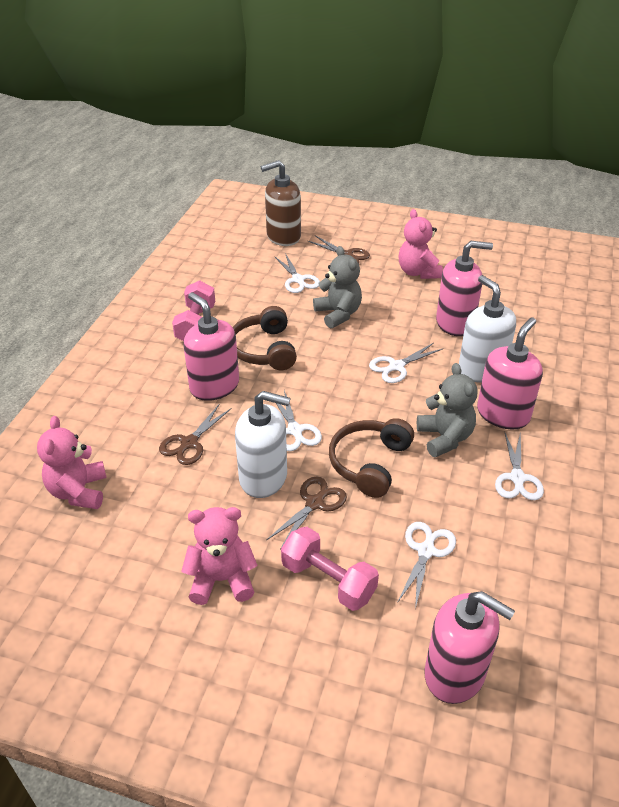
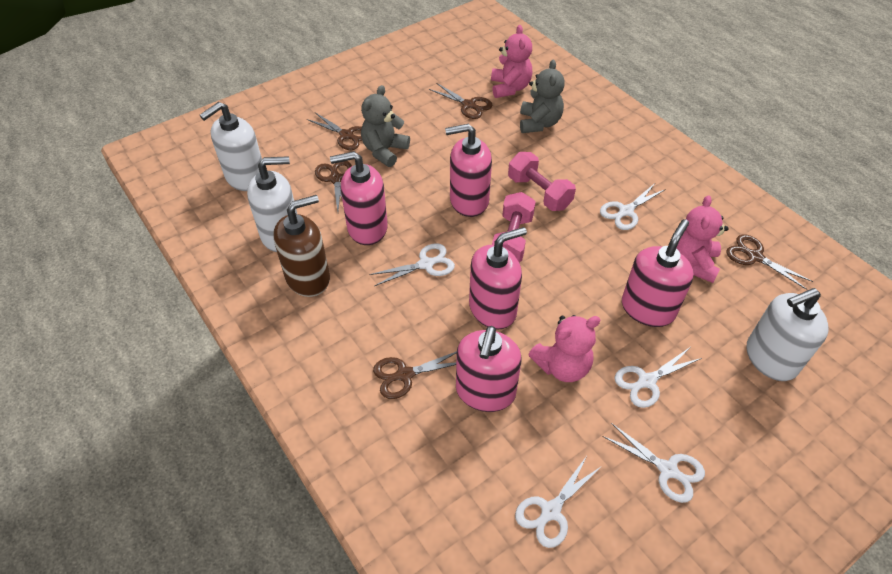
brown headphones: [233,306,297,370] [329,418,414,498] = 2 -> none = 0
brown scissors: [159,404,232,465] [266,476,347,549] [308,236,370,264] = 3 -> [307,113,362,150] [315,161,352,212] [373,351,457,399] [429,83,492,119] [726,234,813,290] = 5
pink soap dispenser: [183,292,239,401] [425,591,515,704] [436,241,493,336] [477,318,543,429] = 4 -> [330,151,388,245] [445,124,492,217] [456,326,522,412] [469,227,527,329] [622,219,694,327] = 5
white soap dispenser: [235,391,291,498] [459,275,516,383] = 2 -> [200,102,262,191] [247,156,297,252] [747,288,829,381] = 3

